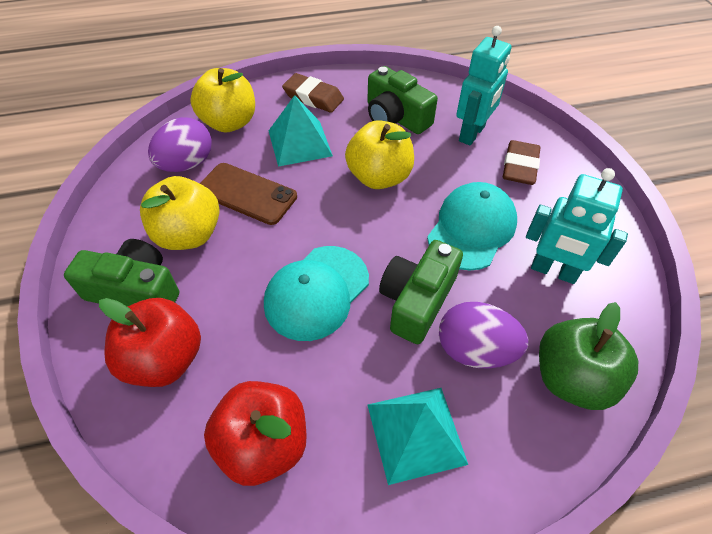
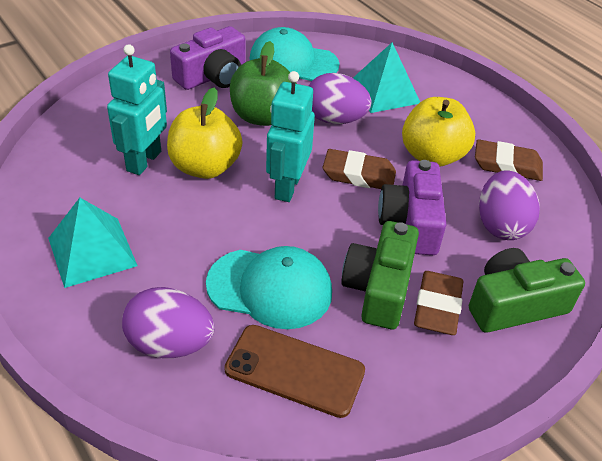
brown eraser: [282,73,344,113] [503,140,541,185] = 2 -> [323,149,396,189] [414,271,463,335] [475,139,543,181] = 3
green camera: [64,239,179,307] [367,66,438,134] [379,240,463,344] = 3 -> [341,221,419,329] [469,248,585,333] = 2
purple camera: none = 0 -> [170,26,245,90] [378,160,446,255] = 2
purple egg: [148,117,212,172] [439,302,528,369] = 2 -> [122,287,215,358] [309,73,371,124] [479,170,540,240] = 3
red apple: [99,298,201,387] [204,381,307,486] = 2 -> none = 0
yellow apple: [140,176,220,250] [190,68,255,133] [345,120,414,189] = 3 -> [167,88,243,179] [402,97,475,167] = 2

